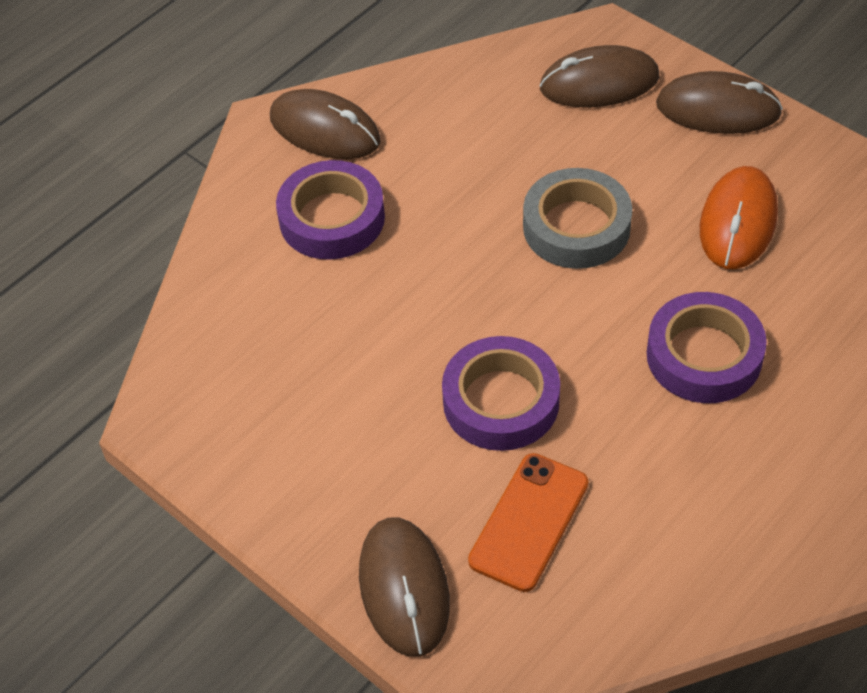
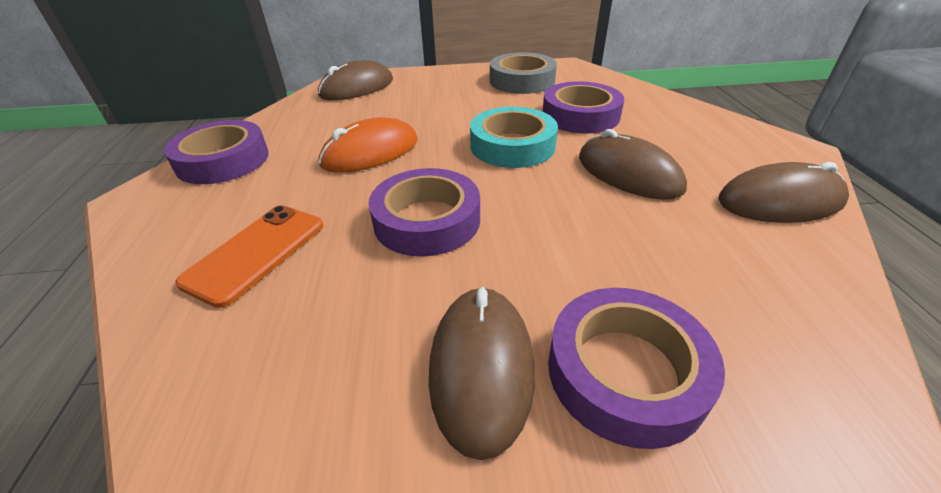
purple tape: [276,160,385,260] [442,336,560,451] [647,292,767,403] = 3 -> [164,120,269,184] [369,168,480,256] [543,81,624,133] [548,288,725,449] = 4
turquoise tape: none = 0 -> [470,107,558,168] = 1

